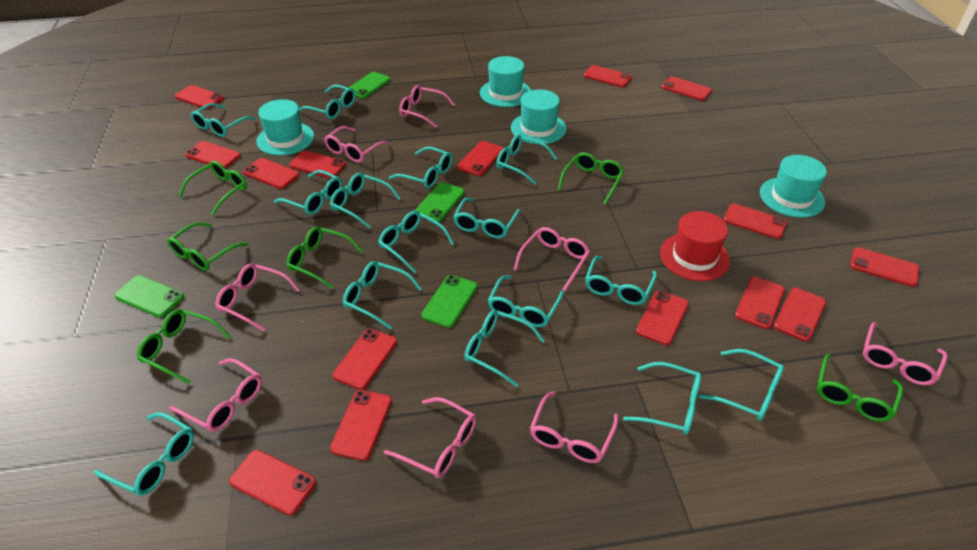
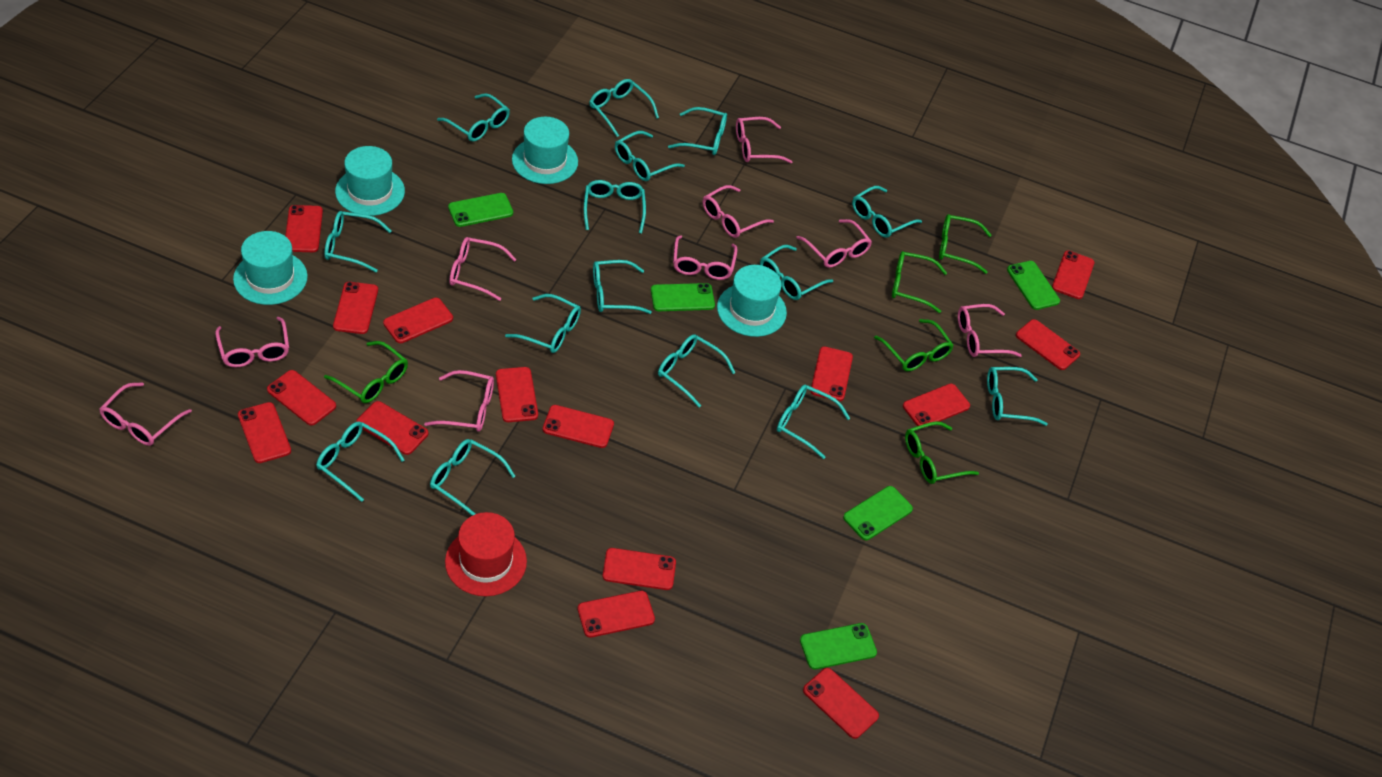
green glasses: [137,309,231,384] [167,222,248,271] [179,161,247,215] [286,226,363,289] [558,152,624,205] [817,354,903,422] = 6 -> [324,341,408,403] [874,319,954,371] [892,251,947,313] [905,421,979,484] [939,214,992,274] = 5
green phone: [114,275,184,317] [349,72,390,99] [415,182,465,222] [421,275,477,328] = 4 -> [448,193,513,227] [651,283,715,311] [800,623,877,669] [843,486,913,540] [1007,261,1060,310] = 5
pink glasses: [170,358,262,432] [215,263,300,331] [324,126,390,162] [384,397,476,478] [399,85,455,128] [514,227,590,291] [530,391,618,463] [863,322,947,385] = 8 -> [99,382,192,446] [215,317,289,367] [424,370,494,432] [449,237,517,301] [673,235,737,280] [703,185,774,238] [736,117,792,164] [796,219,872,268] [958,304,1022,357] = 9

